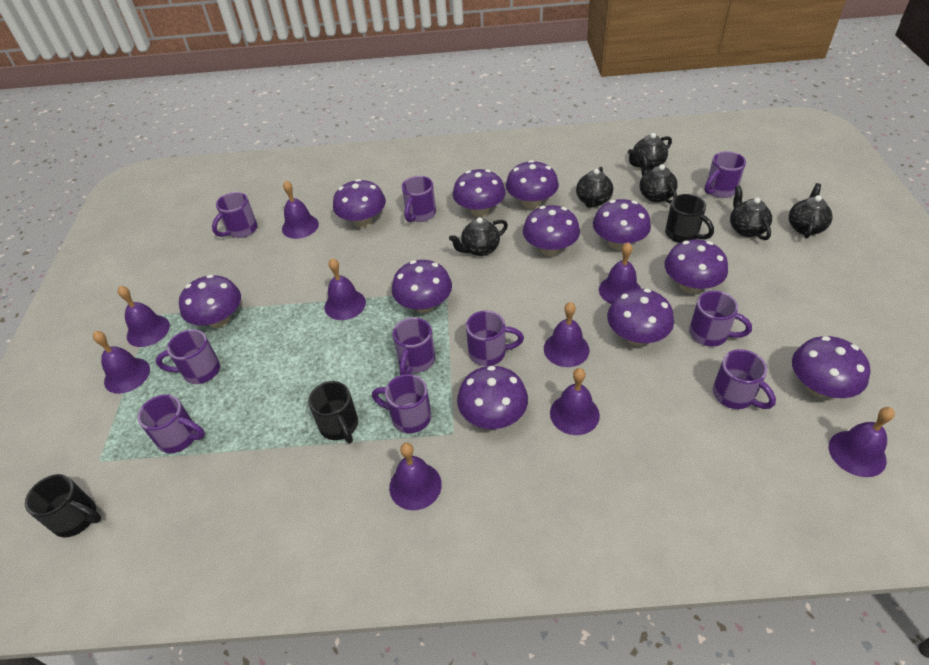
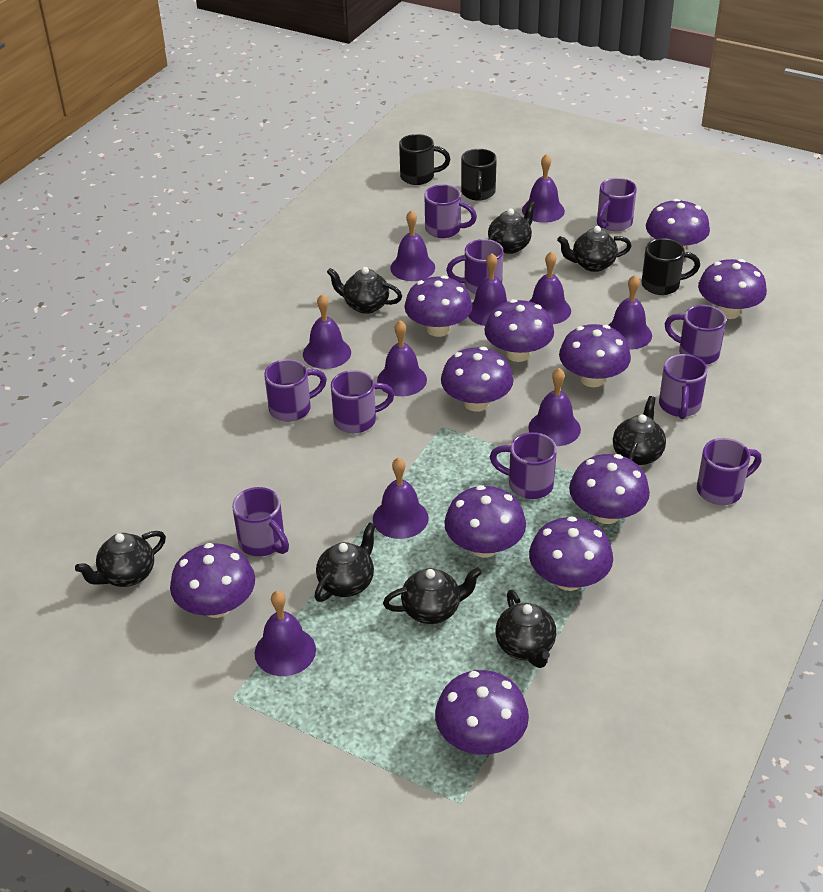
black teapot: [449,217,508,256] [576,167,613,208] [628,133,672,170] [640,155,678,204] [730,185,772,240] [789,183,833,239] = 6 -> [75,531,166,587] [314,522,376,602] [327,267,402,314] [383,567,482,624] [488,201,536,254] [496,590,556,668] [557,226,631,272] [613,396,666,465] = 8
purple bell: [93,331,150,394] [118,286,170,347] [282,181,319,239] [324,258,366,320] [389,443,442,510] [544,302,589,367] [550,368,600,435] [599,242,641,304] [829,407,895,477] = 9 -> [255,591,316,676] [303,294,351,369] [373,457,428,539] [377,320,427,396] [390,210,435,281] [468,253,508,326] [522,154,565,223] [528,368,581,446] [529,251,571,324] [609,275,652,349] = 10

